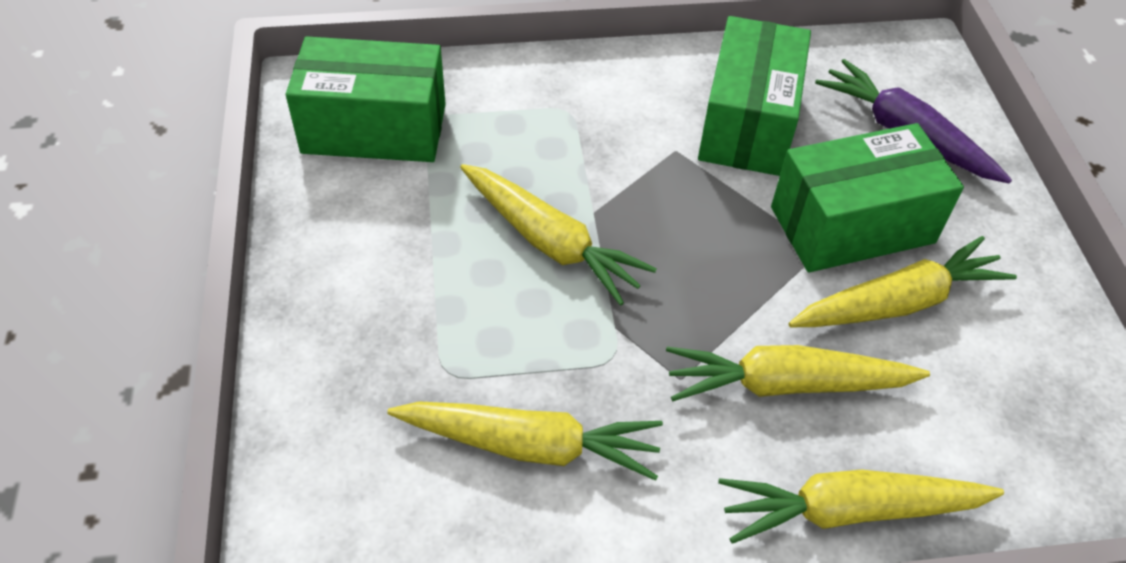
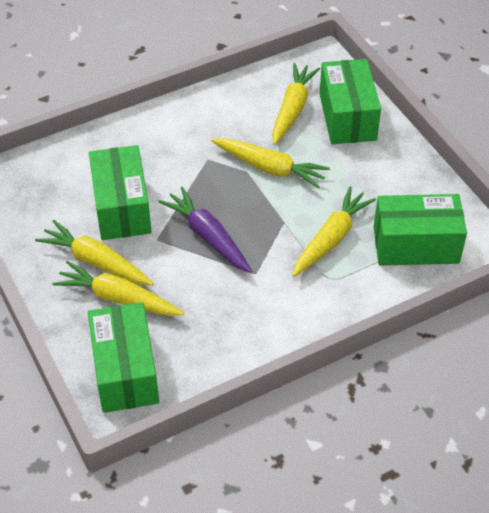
green box: [286,36,446,162] [698,16,811,176] [771,123,964,272] = 3 -> [88,302,159,413] [89,145,152,240] [320,59,381,144] [373,194,467,266] = 4

